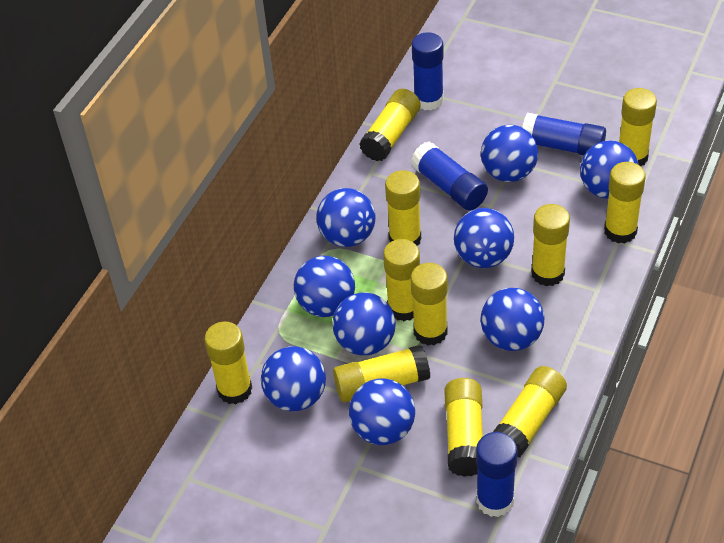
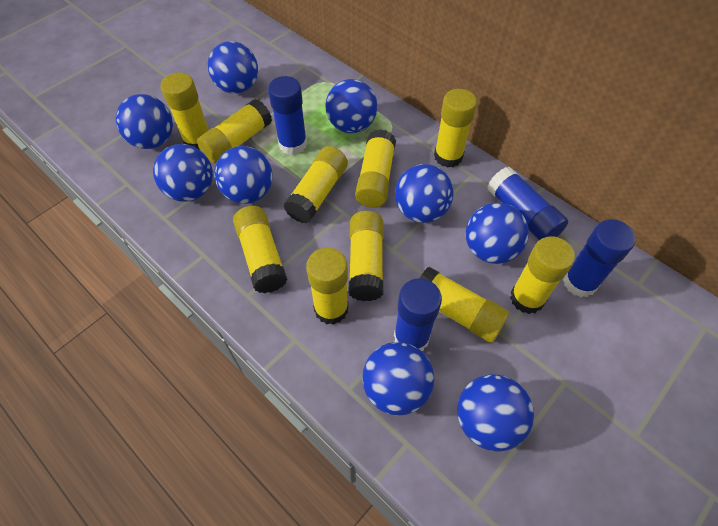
yellow glue stick: [204,321,252,404] [333,345,430,402] [359,89,421,161] [383,239,420,321] [385,170,421,245] [410,263,448,346] [444,378,483,477] [493,366,567,457] [531,204,570,286] [604,162,646,244] [619,88,657,166] = 11 -> [161,72,209,150] [197,99,272,164] [233,206,288,293] [283,146,348,224] [306,248,349,325] [348,211,384,301] [355,129,396,208] [420,267,510,343] [434,89,477,168] [510,236,575,314] = 10

